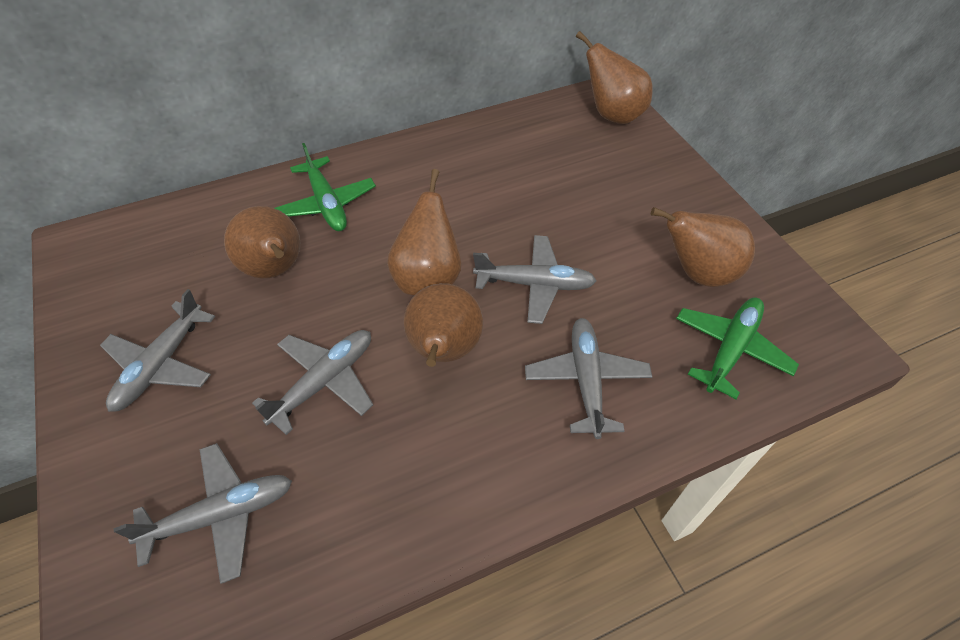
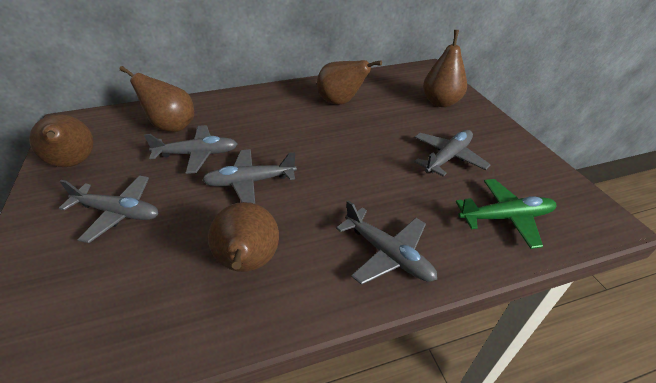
green plane: [275,143,376,231] [676,297,799,399] = 2 -> [456,179,556,249] = 1

